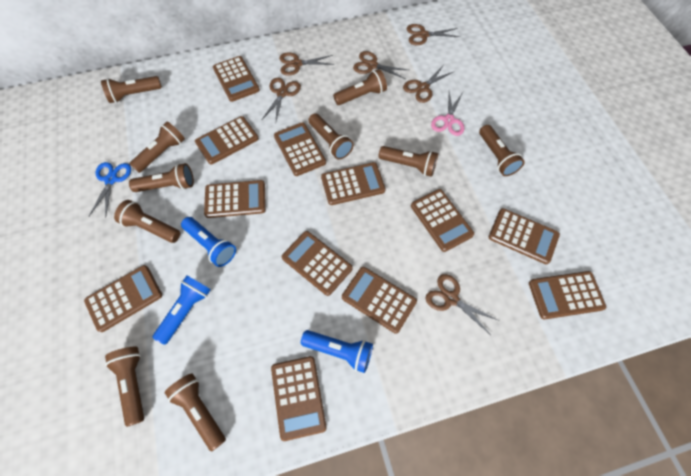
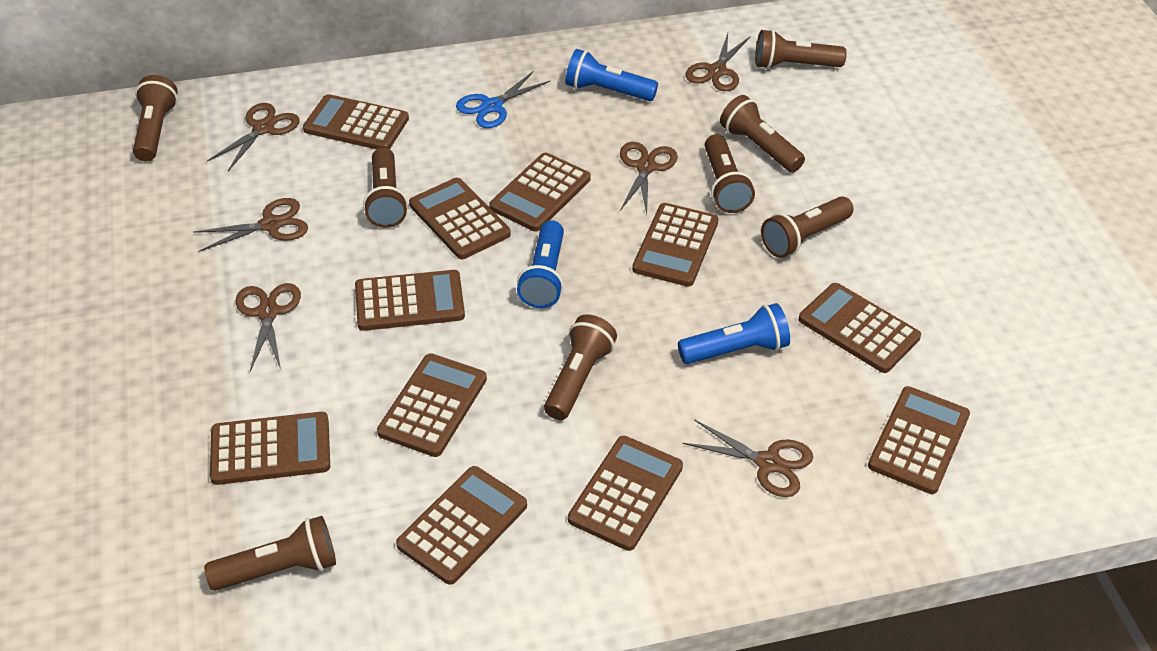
brown calculator: [84,265,162,332] [195,116,259,164] [204,180,266,218] [213,56,260,102] [271,356,327,441] [274,122,326,176] [282,231,353,296] [321,162,386,205] [342,267,417,333] [411,189,474,252] [489,208,560,264] [529,271,606,319] = 12 -> [210,412,330,485] [303,94,409,149] [355,270,465,331] [377,353,487,457] [396,466,527,585] [409,178,511,259] [489,153,591,231] [568,436,683,551] [632,203,718,287] [799,283,921,373] [868,386,970,494] = 11
brown flashlight: [101,76,162,103] [105,347,144,427] [114,200,180,243] [129,163,194,192] [130,121,185,173] [165,374,226,451] [309,113,354,160] [333,69,387,105] [379,146,438,177] [479,125,525,176] = 10 -> [133,75,178,161] [204,516,336,591] [363,147,408,228] [544,314,617,420] [705,134,755,213] [720,95,805,172] [755,29,847,69] [761,196,854,258] = 8
pink scissors: [431,91,464,136] = 1 -> none = 0

